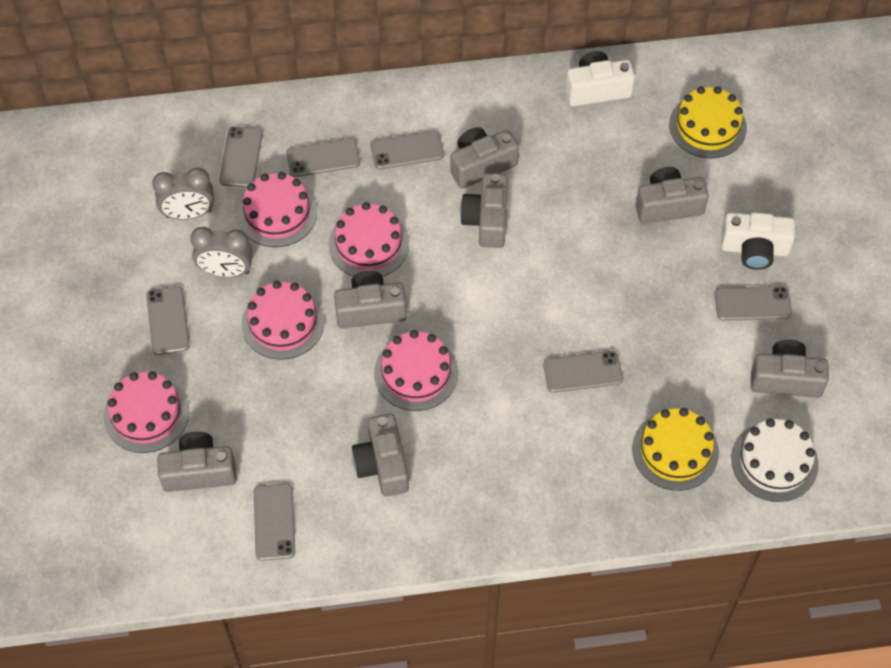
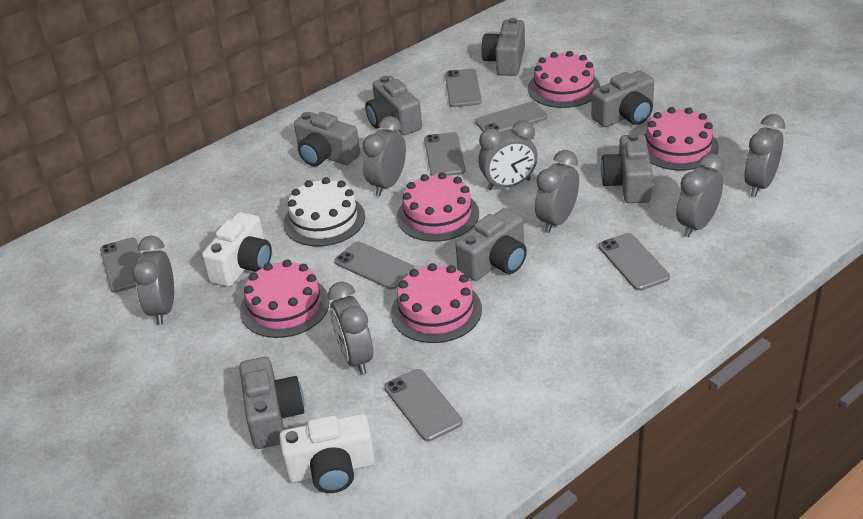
grey clock: [152,168,214,220] [190,227,253,277] = 2 -> [132,236,174,325] [328,282,373,375] [362,116,406,196] [478,121,538,190] [535,150,579,233] [676,153,724,237] [744,114,785,197] = 7
yellow cake: [632,408,719,491] [669,86,747,158] = 2 -> none = 0

